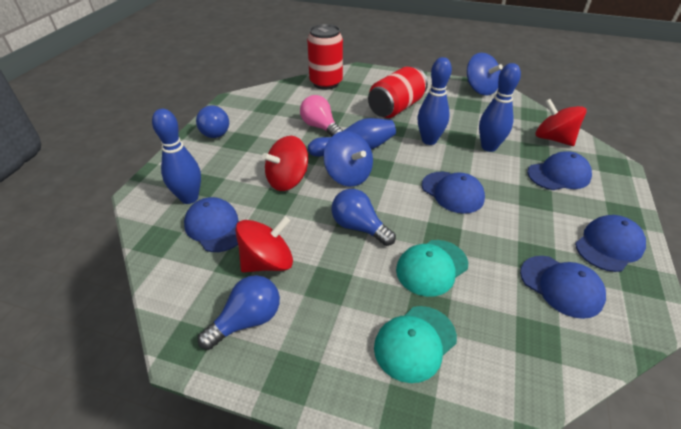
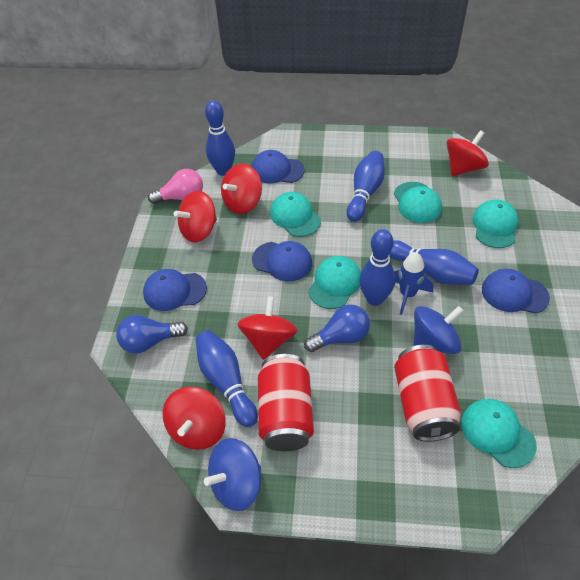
blue bowling pin: [152,109,201,204] [308,118,396,157] [418,57,452,145] [479,63,521,152] = 4 -> [196,330,258,427] [205,100,235,176] [347,151,385,222] [359,229,395,306] [389,240,479,285] = 5
blue cap: [184,197,239,252] [422,172,485,214] [520,256,606,319] [527,151,592,190] [575,215,646,272] = 5 -> [143,269,207,311] [251,150,305,183] [252,241,312,281] [482,269,550,313] = 4
blue light bulb: [196,105,229,138] [198,275,280,350] [331,189,396,246] = 3 -> [116,315,188,354] [304,304,370,352] = 2
blue rocket: none = 0 -> [394,252,433,315] = 1
red spinning top: [235,216,293,272] [262,136,308,191] [535,99,587,146] = 3 -> [163,387,226,450] [174,191,217,242] [221,164,262,214] [237,296,297,360] [447,130,489,176] = 5
turquoise cap: [374,306,457,383] [396,240,468,297] = 2 -> [270,192,321,237] [308,256,361,309] [394,182,442,223] [461,399,537,468] [472,199,519,248] = 5

